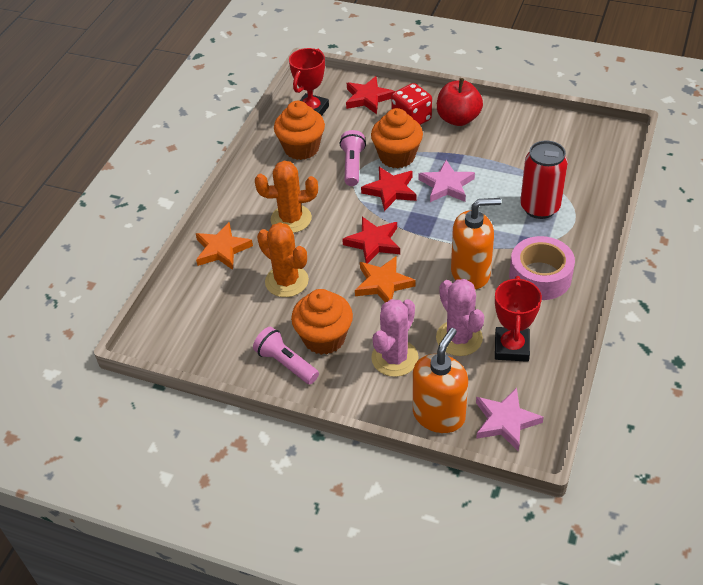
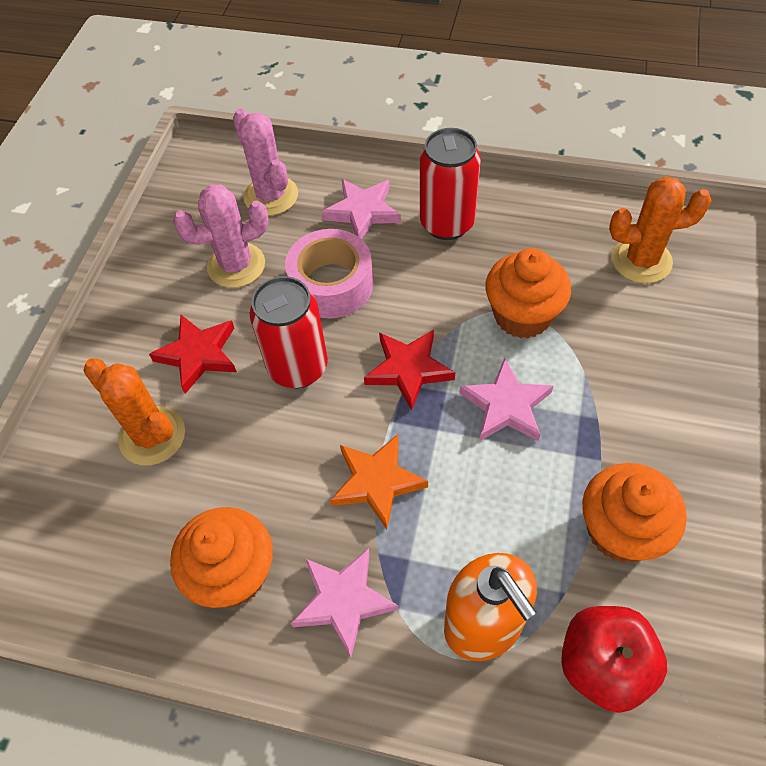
orange soap dispenser: [413,328,468,433] [451,198,501,289] = 2 -> [444,553,537,661] = 1
orange star: [196,222,253,270] [355,256,416,303] = 2 -> [330,434,428,529] = 1
pink flashlight: [253,327,319,384] [340,130,366,186] = 2 -> none = 0
pink star: [419,160,475,202] [476,388,544,452] = 2 -> [291,548,399,657] [322,179,401,239] [459,358,553,441] = 3
red can: [520,140,568,219] = 1 -> [250,276,328,388] [420,128,481,240] = 2
red dice: [391,83,432,125] = 1 -> none = 0
red star: [342,217,400,264] [346,76,395,114] [361,167,417,211] = 3 -> [149,315,237,394] [364,330,455,411] = 2
red trophy: [289,48,329,116] [495,276,542,362] = 2 -> none = 0

